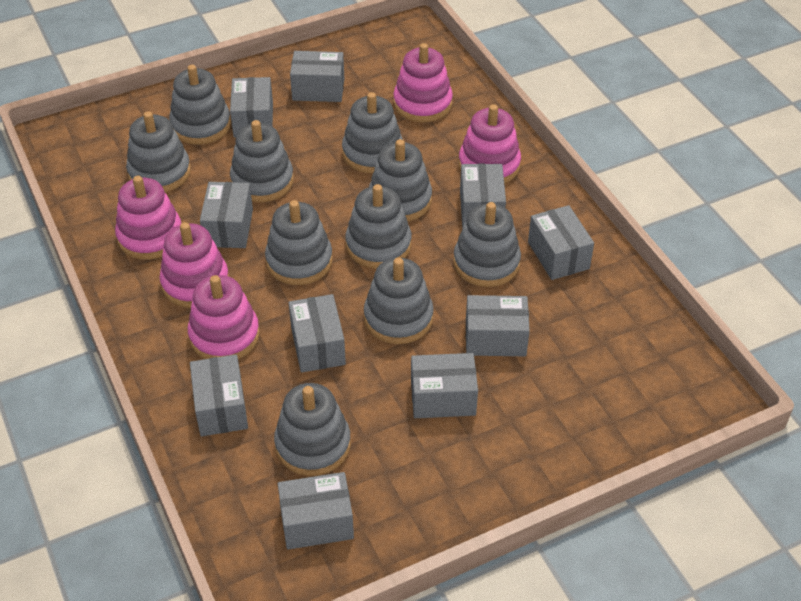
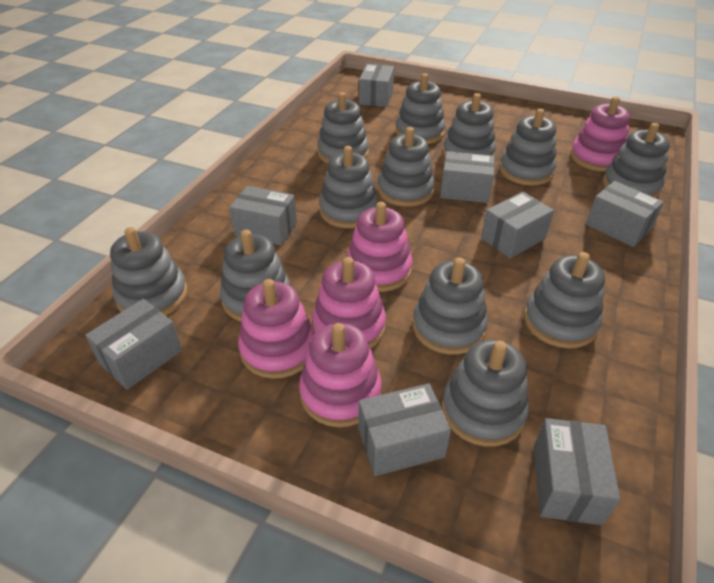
grey box: [190,355,248,436] [200,182,253,248] [230,77,273,138] [278,472,354,550] [289,294,346,372] [290,51,344,102] [411,353,478,418] [460,164,506,228] [466,295,530,356] [528,205,594,280] = 10 -> [85,299,182,390] [229,186,297,246] [359,64,394,107] [359,384,451,476] [440,151,495,203] [481,192,554,258] [534,418,620,525] [586,181,664,247] = 8
grey stacking toy: [126,111,191,192] [169,65,231,145] [230,120,294,202] [265,200,333,285] [274,383,351,476] [342,92,403,173] [345,184,411,268] [364,257,434,344] [369,139,432,221] [453,202,521,287] = 10 -> [110,227,187,316] [220,230,291,322] [317,92,369,164] [319,146,378,228] [378,127,435,207] [396,73,445,144] [413,258,488,355] [442,340,529,447] [443,93,496,157] [500,109,556,186] [524,252,605,348] [602,123,670,198] = 12

